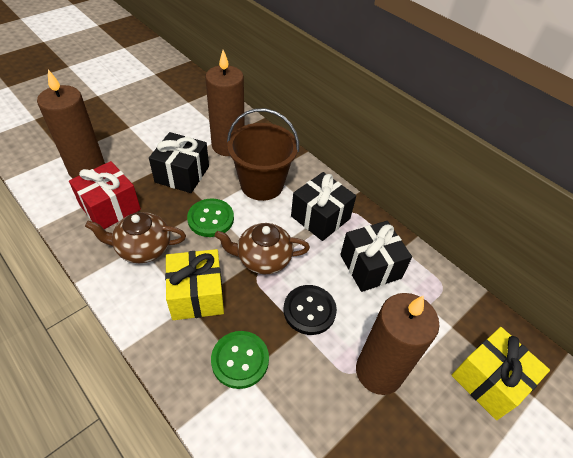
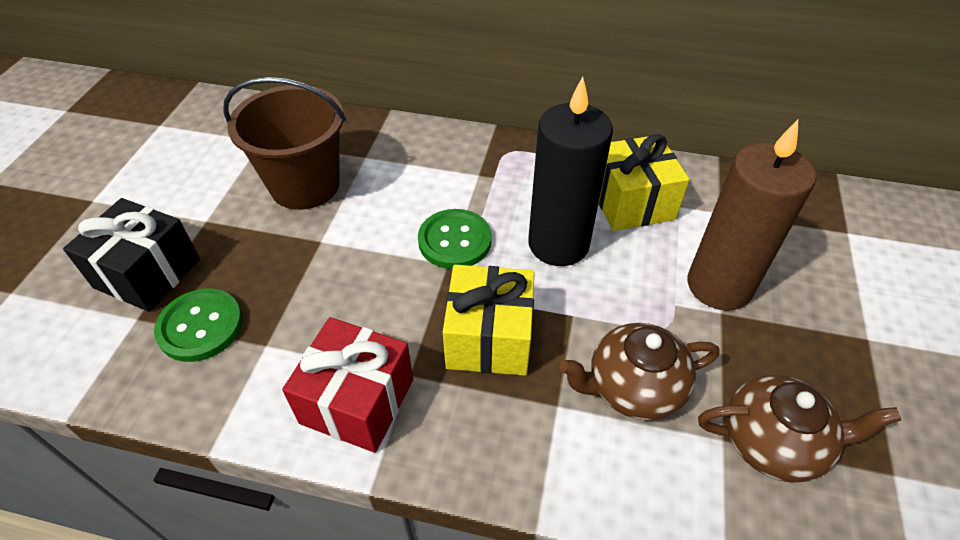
black button: [284,285,337,335] = 1 -> none = 0
black candle: none = 0 -> [528,77,613,266] = 1
black gift: [149,132,209,193] [291,172,356,241] [340,221,412,292] = 3 -> [63,198,200,312] = 1
brown candle: [37,69,105,178] [205,50,245,156] [356,293,439,395] = 3 -> [687,120,816,311] = 1

